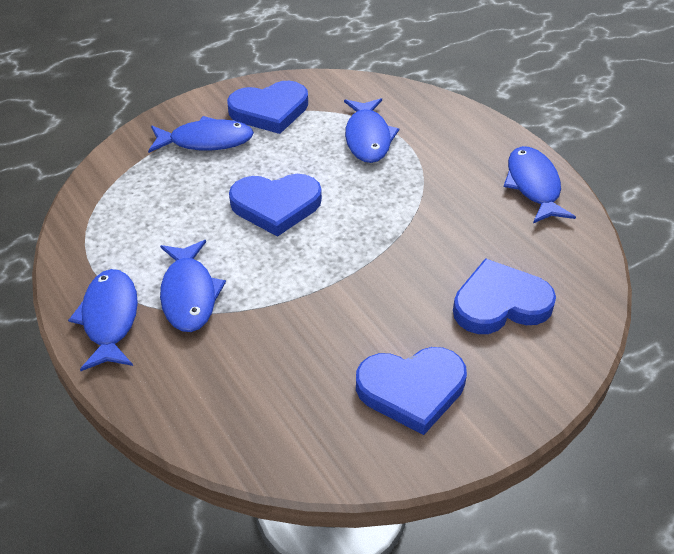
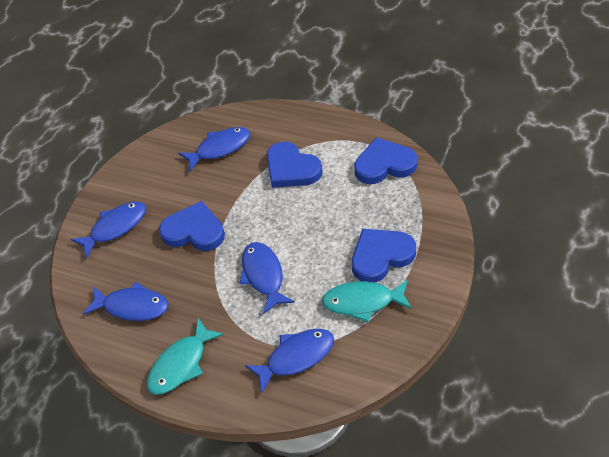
turquoise fish: none = 0 -> [147,318,224,395] [322,280,412,322] = 2

